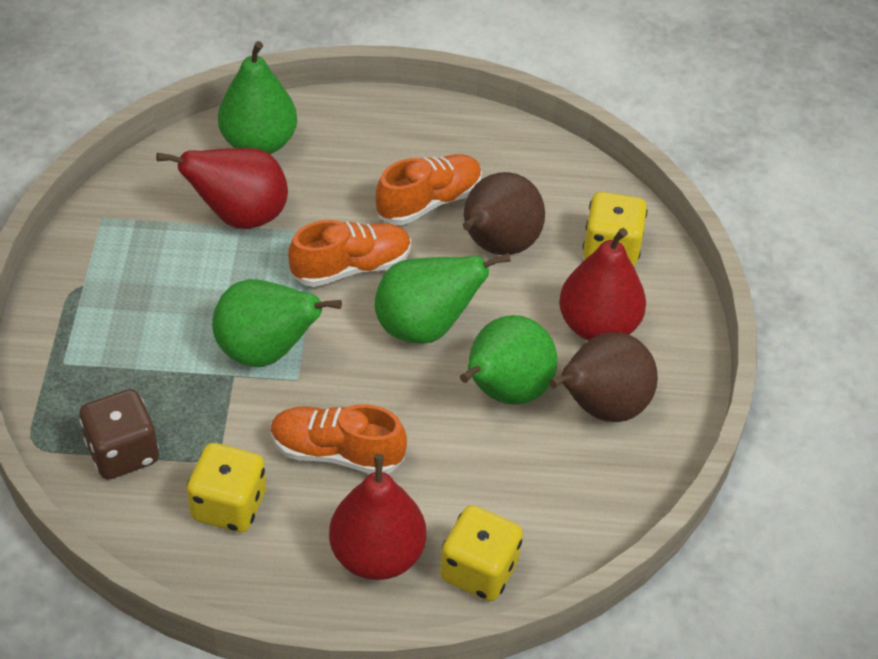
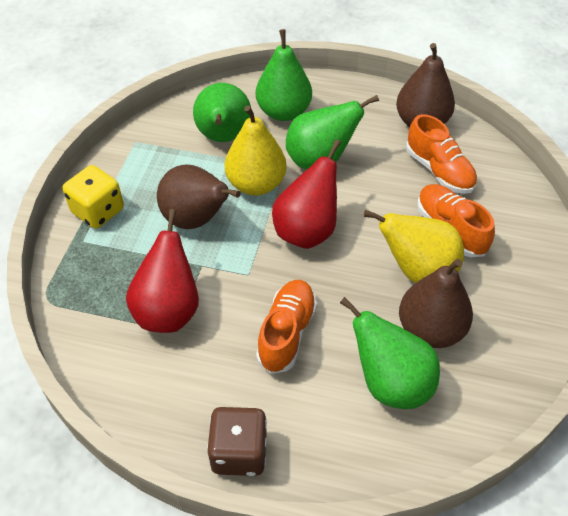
brown pear: [462,172,545,255] [549,332,658,422] = 2 -> [157,165,240,229] [396,43,455,127] [399,259,473,348] = 3
red pear: [156,148,288,229] [329,454,426,580] [559,228,646,341] = 3 -> [126,209,199,333] [272,140,341,249] = 2
yellow dice: [187,443,266,533] [440,505,523,601] [582,192,647,266] = 3 -> [63,165,124,229] = 1
yellow pear: none = 0 -> [225,105,287,196] [364,210,464,283] = 2

